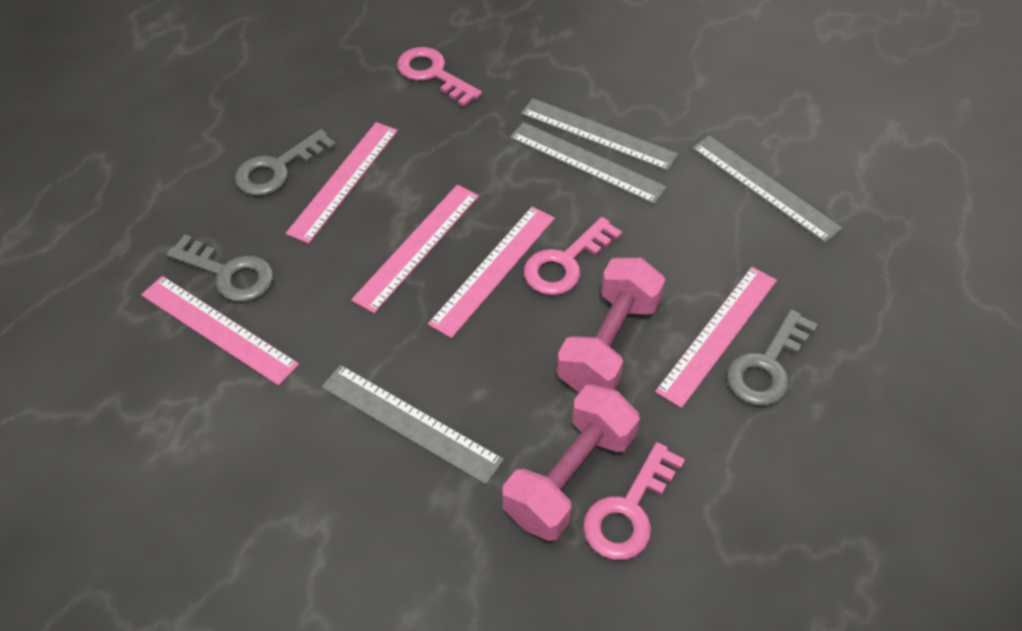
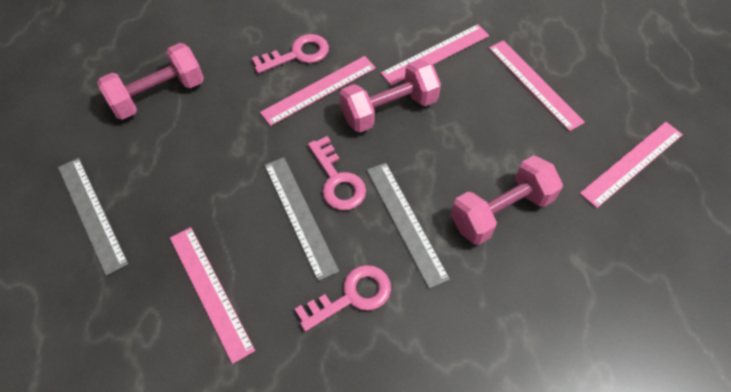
grey key: [166,235,273,302] [235,129,336,196] [727,309,818,406] = 3 -> none = 0
grey ruler: [322,365,504,485] [510,122,667,204] [521,98,678,171] [692,135,842,243] = 4 -> [58,158,128,276] [264,157,339,281] [367,163,450,289] = 3
pink dumbbell: [503,385,640,541] [557,258,666,393] = 2 -> [97,43,204,120] [340,59,441,132] [451,155,563,245] = 3

